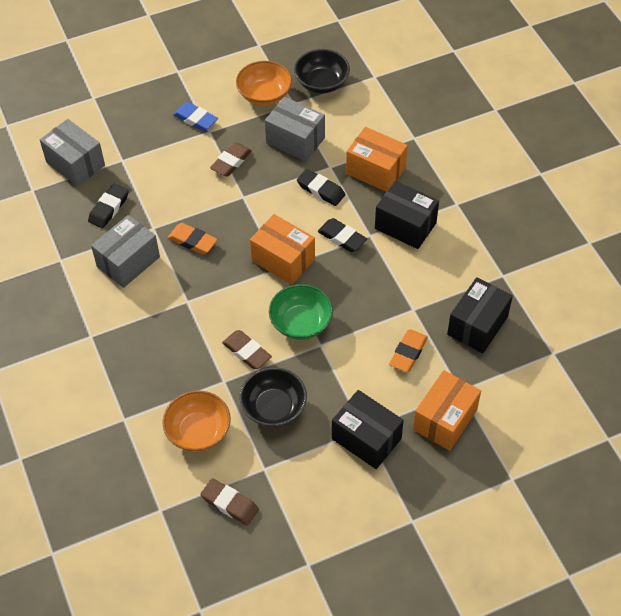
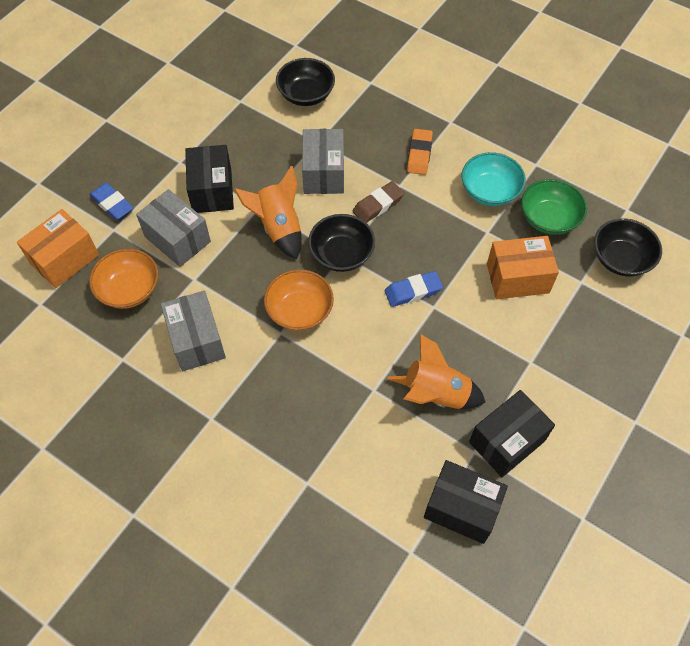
black bowl: [240,367,307,427] [294,49,350,93] = 2 -> [276,58,335,106] [308,214,375,272] [594,218,662,277] = 3
black eraser: [88,184,129,228] [297,169,345,206] [318,218,367,252] = 3 -> none = 0
blue eraser: [173,102,218,131] = 1 -> [89,183,133,220] [385,271,443,307] = 2
brown eraser: [200,478,259,525] [210,142,252,177] [222,330,272,369] = 3 -> [353,181,404,223] = 1
orange box: [250,214,315,285] [346,127,408,192] [413,370,481,451] = 3 -> [17,209,99,288] [487,236,559,299] = 2
orange eraser: [168,223,218,254] [389,329,428,372] = 2 -> [407,129,433,175] = 1
orange rocket: none = 0 -> [234,166,301,259] [387,334,485,409] = 2
turquoise bowl: none = 0 -> [462,152,526,206] = 1

